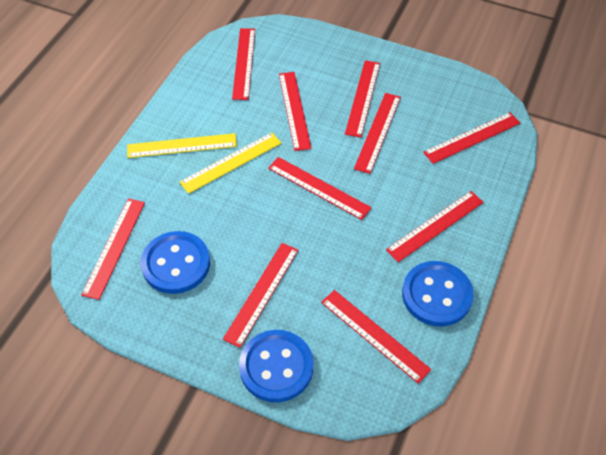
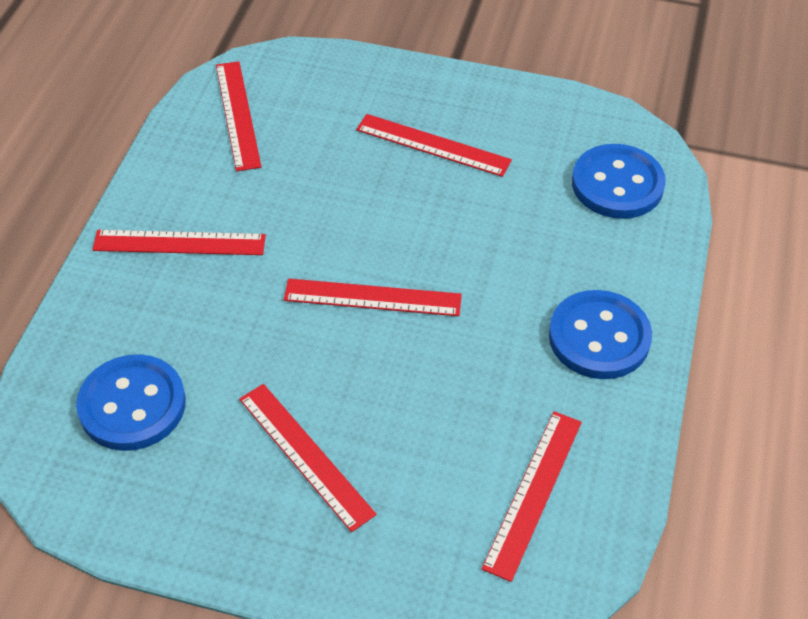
red ruler: [81,198,145,300] [223,243,298,348] [232,28,255,100] [268,157,372,220] [279,72,312,151] [321,290,431,384] [345,60,380,138] [354,93,401,174] [386,191,484,262] [423,112,520,164] = 10 -> [92,230,266,255] [216,61,261,171] [239,384,377,532] [284,279,462,316] [356,114,512,177] [481,411,582,582] = 6
yellow ruler: [127,133,237,158] [179,133,281,194] = 2 -> none = 0

